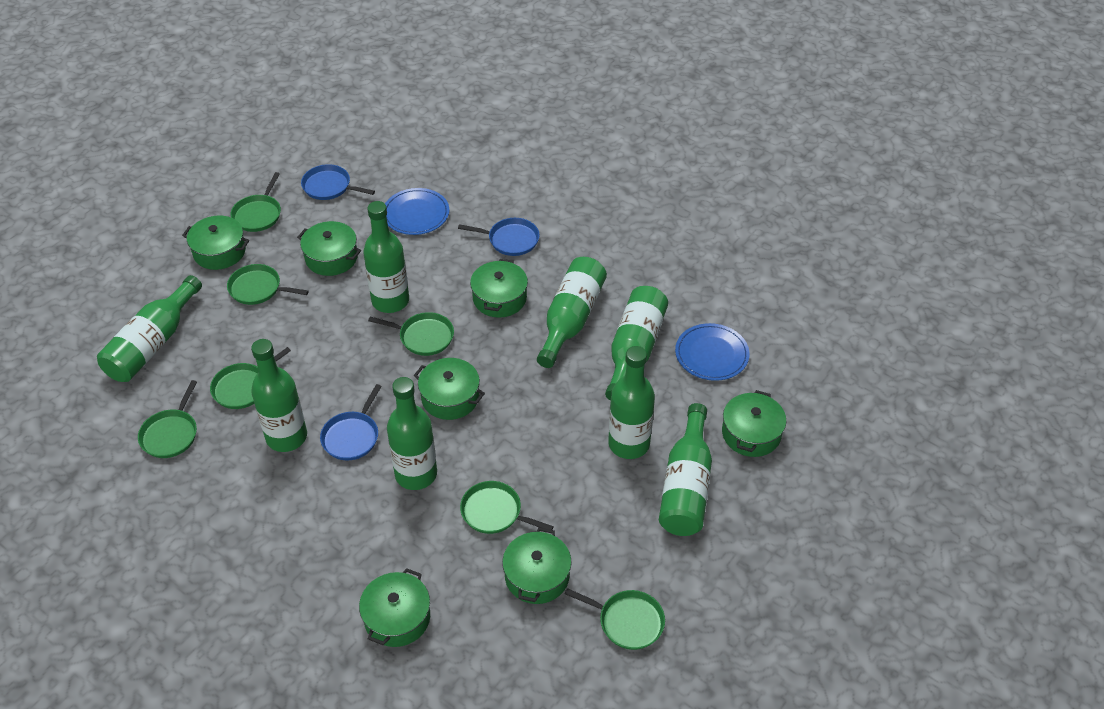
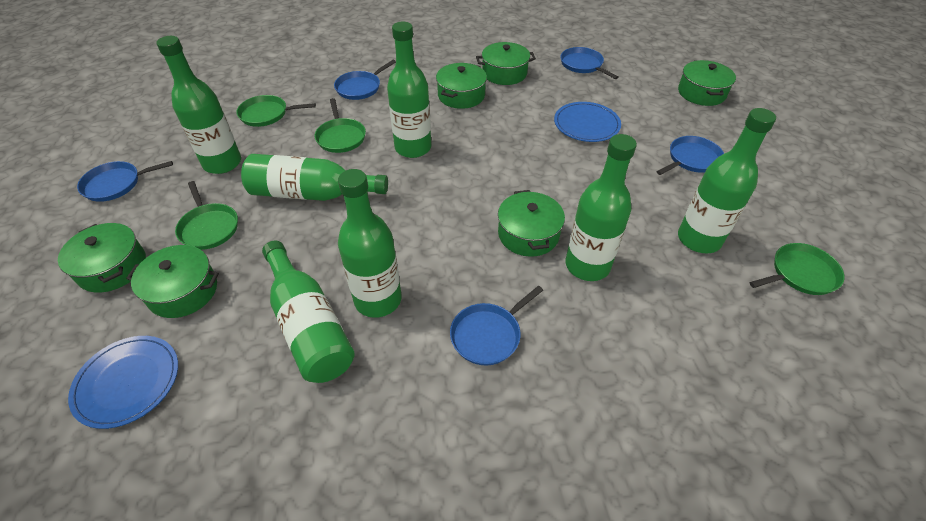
blue pan: [301,164,375,200] [320,384,382,460] [458,218,540,256] = 3 -> [77,161,173,202] [334,60,396,100] [450,286,543,366] [560,47,619,79] [656,136,724,175] = 5
green bottle: [97,275,202,382] [251,339,307,452] [363,201,409,313] [387,377,437,490] [537,257,607,368] [605,286,668,401] [608,346,655,459] [659,403,712,536] = 8 -> [156,36,241,174] [241,154,388,201] [262,241,355,383] [338,169,402,318] [387,22,431,158] [566,134,637,281] [678,108,776,253] = 7
green pan: [138,380,197,458] [210,347,291,409] [227,264,309,305] [231,172,281,232] [368,312,454,356] [460,481,554,534] [565,588,665,650] = 7 -> [175,181,238,250] [236,95,316,127] [315,98,366,153] [750,243,845,295] = 4
green pot: [182,216,249,270] [297,221,361,276] [359,568,430,647] [414,358,485,420] [470,259,528,318] [502,528,572,604] [722,390,786,457] = 7 -> [58,223,146,293] [126,245,219,318] [436,63,487,109] [476,42,536,85] [498,190,565,257] [678,60,736,106] = 6

